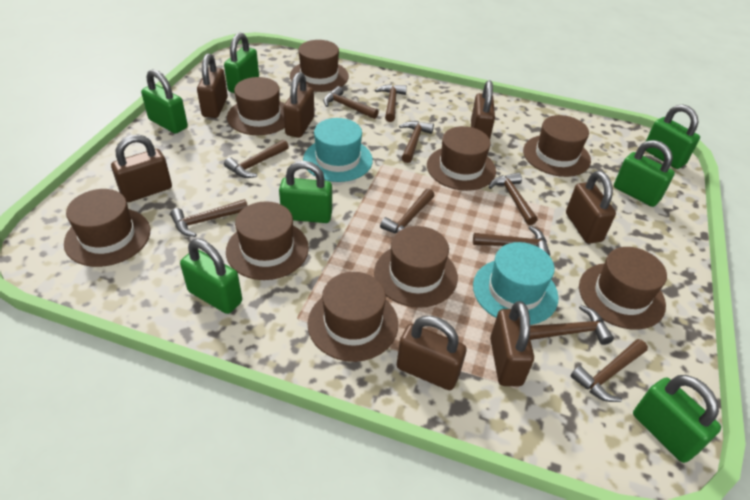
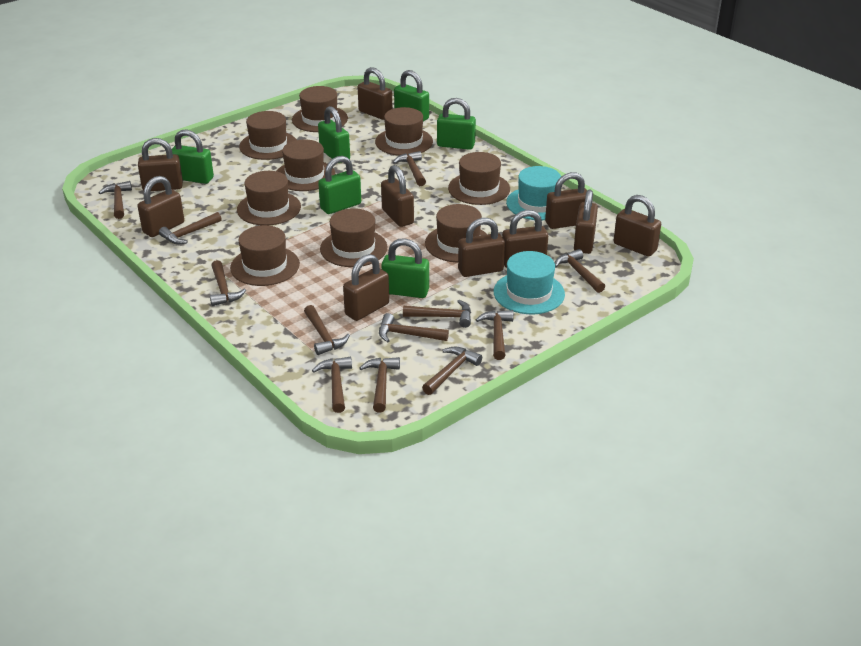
brown hammer: [170,199,248,237] [224,140,289,178] [323,86,379,119] [375,84,407,122] [380,188,435,233] [399,121,434,163] [473,226,550,256] [489,172,538,225] [530,305,614,345] [570,339,648,402] = 10 -> [99,181,132,219] [159,212,222,244] [210,260,246,306] [304,305,350,355] [312,357,352,413] [360,357,400,413] [379,313,449,342] [393,151,426,186] [403,300,471,328] [422,347,482,395] [476,310,514,360] [555,249,605,293] = 12
brown padlock: [111,134,172,202] [197,53,228,118] [283,72,314,138] [397,316,466,390] [471,80,495,139] [490,301,534,386] [566,171,616,244] = 7 -> [138,138,183,191] [138,176,184,237] [343,254,389,321] [358,67,392,120] [381,165,414,227] [458,218,505,277] [502,210,548,268] [545,172,587,229] [574,190,598,254] [614,195,661,256] = 10
green padlock: [141,69,188,134] [180,239,242,314] [224,33,259,93] [279,161,332,223] [614,140,675,207] [633,375,721,463] [646,105,700,169] = 7 -> [172,130,214,184] [318,106,350,163] [318,156,361,214] [381,238,429,298] [394,70,429,121] [437,98,476,150] = 6

